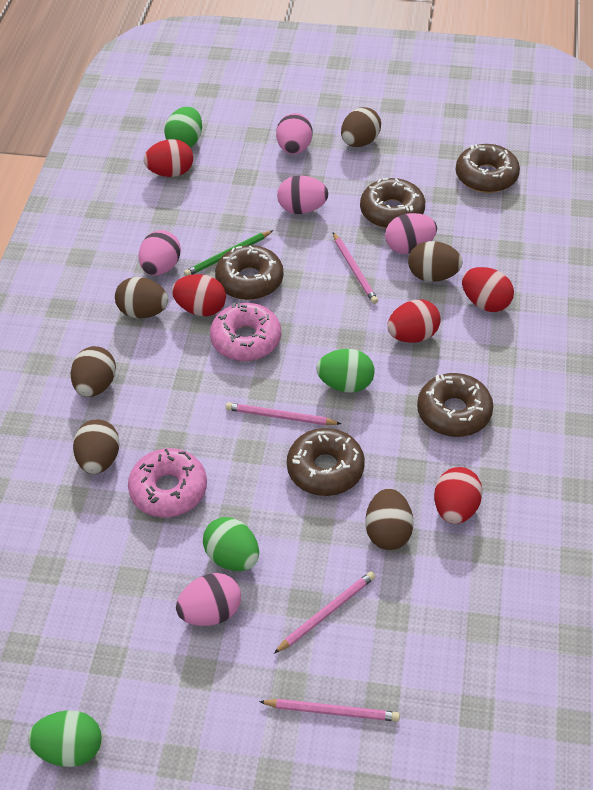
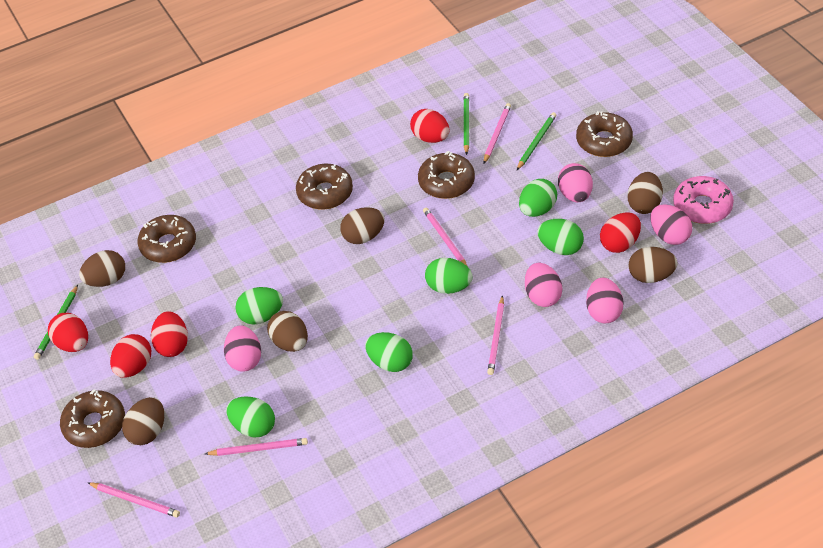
green egg: [28,710,102,767] [164,107,202,147] [203,517,259,571] [316,349,375,393] = 4 -> [226,396,275,437] [235,287,283,325] [365,332,413,372] [425,258,472,294] [519,179,557,217] [537,219,584,255] = 6
green pencil: [184,230,273,276] = 1 -> [34,285,78,359] [463,93,469,155] [517,112,556,170] = 3
pink donut: [128,448,207,518] [210,302,281,361] = 2 -> [673,176,734,224] = 1
pink pencil: [226,403,341,425] [259,699,400,722] [274,571,376,653] [333,232,378,304] = 4 -> [88,482,180,518] [205,438,308,456] [423,207,468,267] [483,103,511,164] [487,295,504,375] = 5

